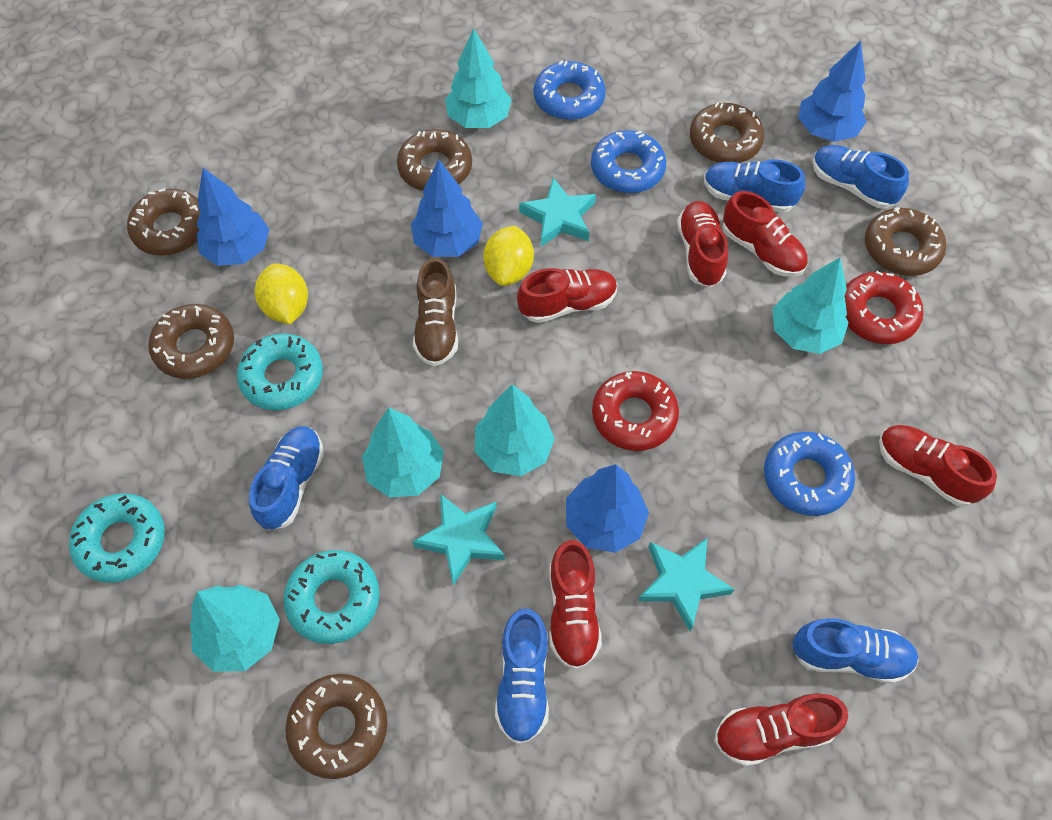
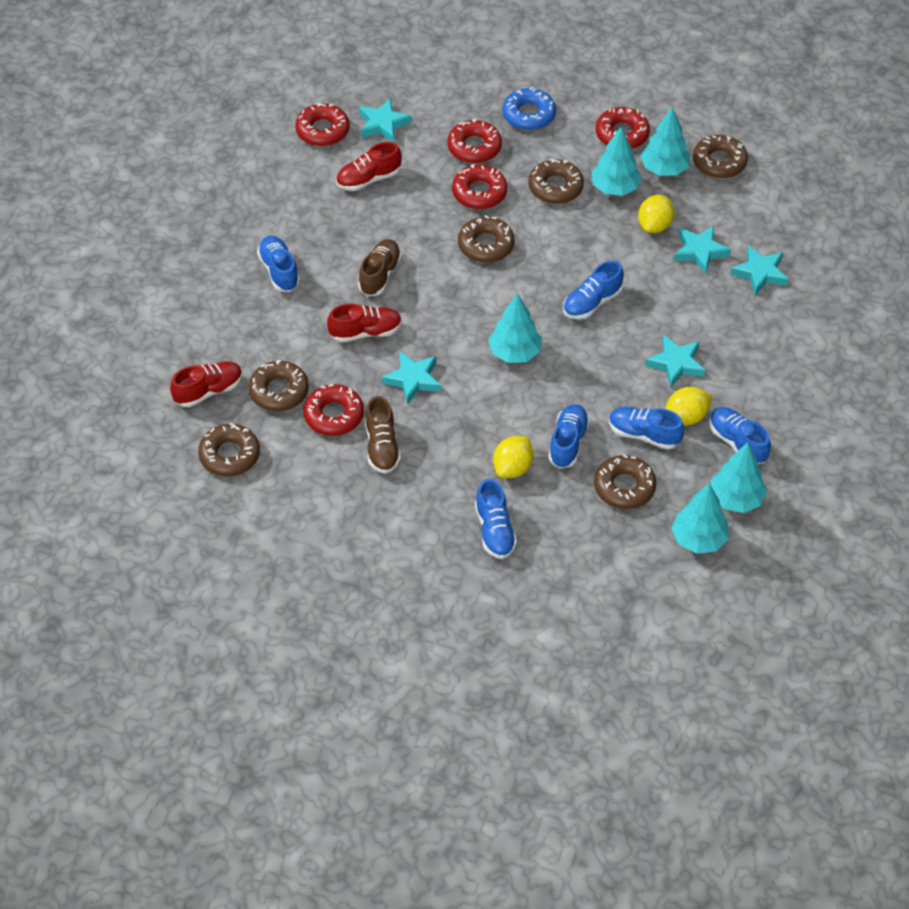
blue donut: [534,60,606,120] [591,130,666,193] [764,432,855,516] = 3 -> [502,87,556,130] = 1
blue shoe: [249,426,324,530] [495,608,549,744] [704,159,805,213] [792,618,919,684] [813,145,909,209] = 5 -> [257,236,300,292] [475,479,517,559] [548,404,590,469] [563,261,624,320] [609,407,684,450] [709,407,771,464] = 6
blue tree: [197,168,270,266] [411,159,483,257] [566,464,649,553] [798,41,866,142] = 4 -> none = 0
brown shoe: [413,258,458,366] = 1 -> [358,239,402,296] [365,396,401,474] = 2
red donut: [592,371,679,451] [844,271,923,344] = 2 -> [295,103,350,146] [303,384,364,436] [447,119,502,163] [452,164,507,209] [596,107,650,149] = 5
red shoe: [517,268,618,323] [549,540,602,670] [677,201,728,288] [714,693,848,767] [722,191,807,277] [879,425,997,507] = 6 -> [170,361,243,407] [327,303,402,342] [336,142,402,191] = 3
turquoise donut: [69,493,165,583] [237,333,323,410] [283,550,380,644] = 3 -> none = 0
turquoise star: [412,494,505,586] [519,177,596,247] [638,538,735,631] = 3 -> [359,98,412,142] [382,352,441,405] [645,335,705,387] [674,226,731,274] [730,245,789,295] = 5
yellow lemon: [255,263,308,324] [483,226,534,286] = 2 -> [493,436,534,478] [638,195,674,233] [665,387,712,425] = 3

